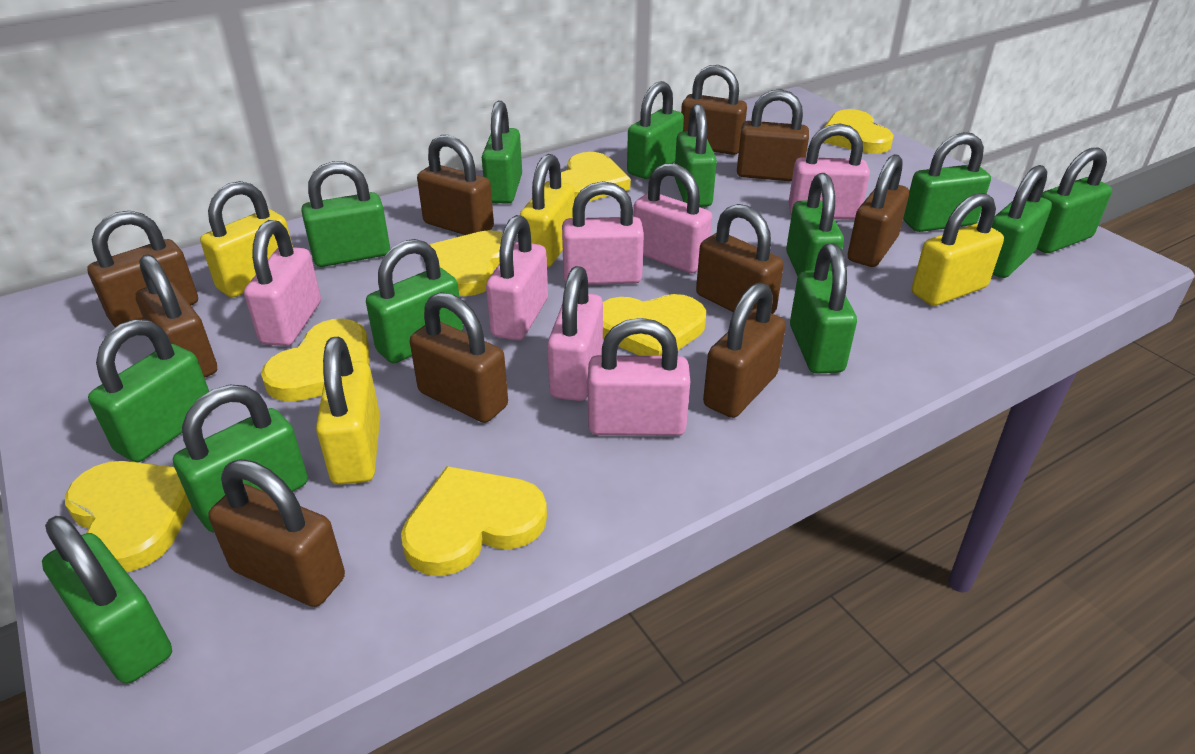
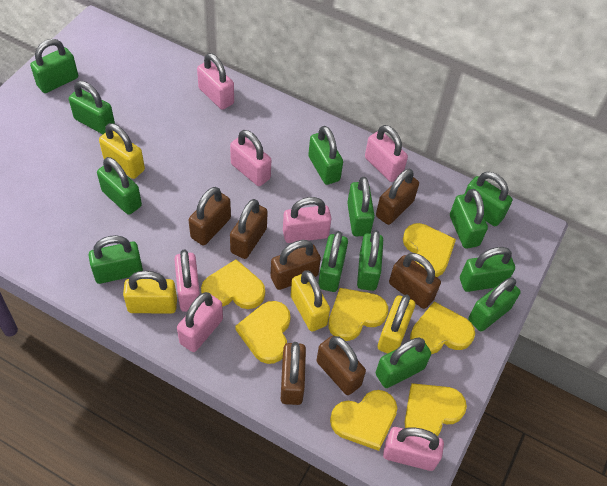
brown padlock: [87,211,198,328] [136,254,217,378] [208,459,345,607] [410,292,508,423] [417,135,494,235] [681,65,747,155] [696,204,784,314] [703,282,786,418] [737,89,809,182] [848,154,909,267] = 10 -> [189,187,231,245] [230,199,268,259] [271,240,321,290] [281,342,306,405] [316,336,366,395] [376,169,419,225] [389,253,441,309] = 7

